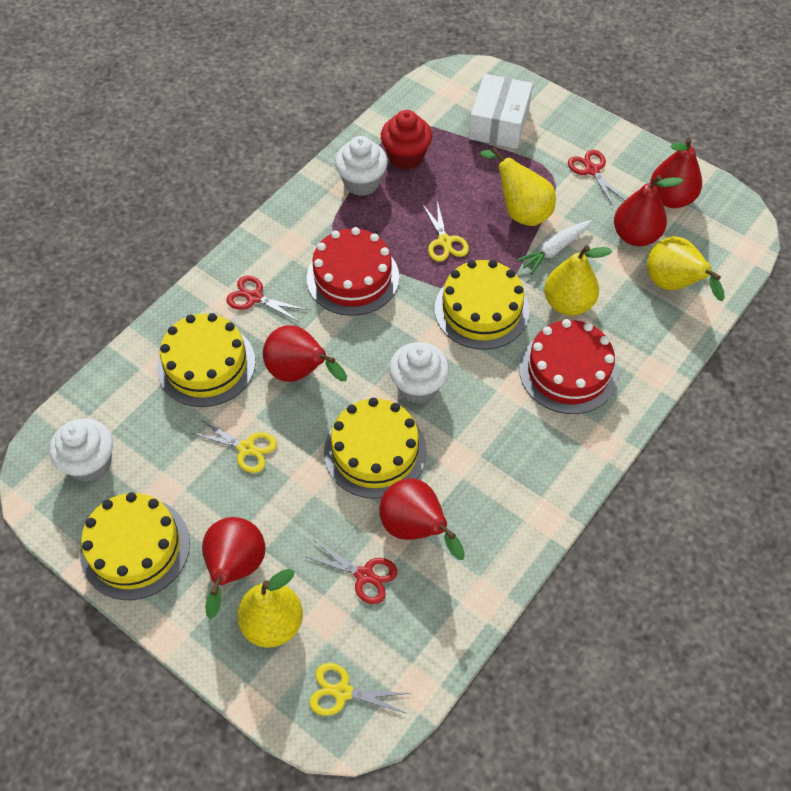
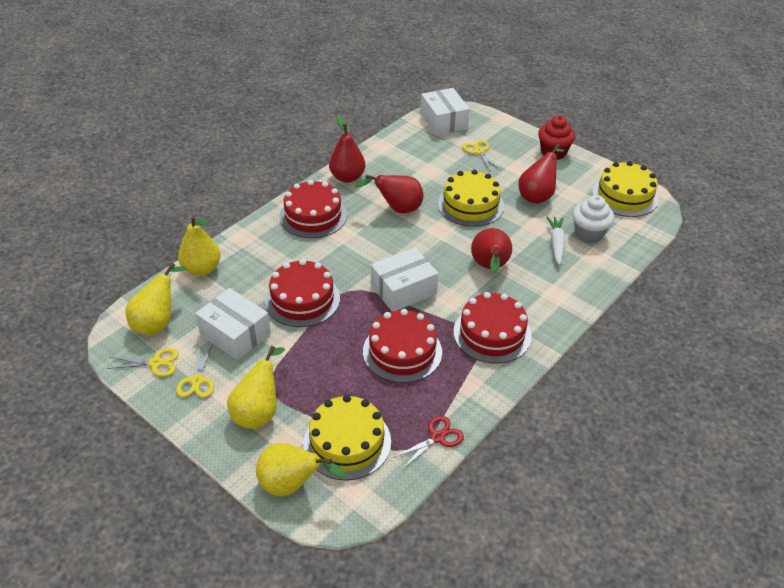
red cake: [307,227,399,316] [519,319,618,414] = 2 -> [265,259,340,327] [279,180,347,238] [363,309,442,383] [453,292,532,363] = 4
red pear: [202,517,266,619] [263,325,347,382] [379,479,465,560] [614,175,683,246] [650,137,702,208] = 5 -> [329,115,366,183] [355,175,423,213] [471,228,512,274] [518,143,564,204] = 4
red scissors: [226,276,307,321] [304,540,397,604] [568,150,625,206] = 3 -> [393,416,464,469] = 1
white box: [469,74,533,149] = 1 -> [195,288,271,360] [371,247,438,311] [421,88,470,135] = 3
white cupcake: [49,418,113,482] [335,136,388,196] [389,342,449,404] = 3 -> [573,195,614,243] = 1
yellow cake: [80,492,190,600] [157,313,255,407] [324,398,427,499] [435,260,529,350] = 4 -> [303,395,391,480] [438,170,504,227] [592,161,659,217] = 3

